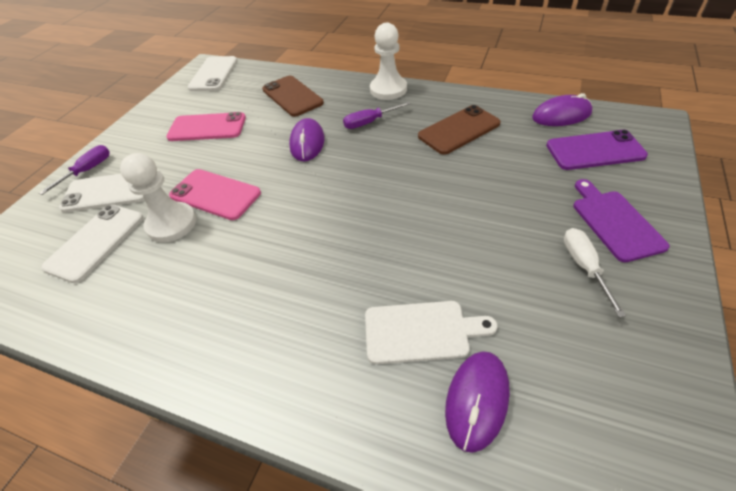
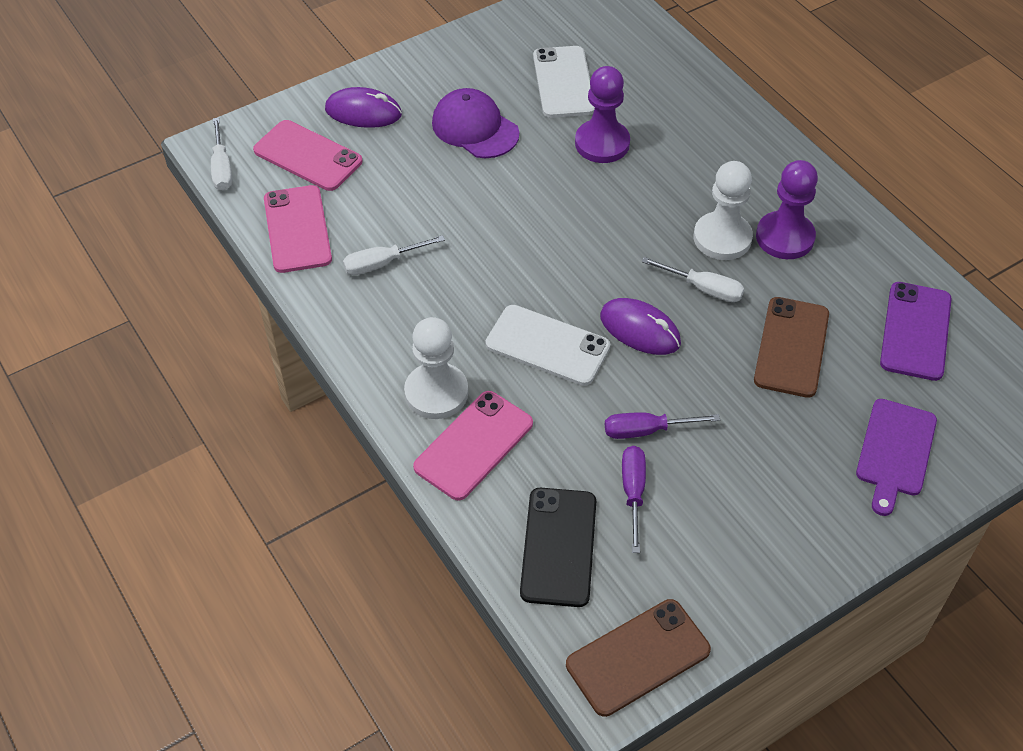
black phone: none = 0 -> [520,488,596,607] = 1
pink phone: [166,112,246,141] [169,169,261,220] = 2 -> [253,120,362,191] [264,185,332,273] [413,391,533,501] = 3
purple cap: none = 0 -> [432,88,519,158] = 1
purple mouse: [289,118,324,162] [445,351,510,453] [532,93,593,126] = 3 -> [325,87,402,128] [600,298,681,355] = 2
purple pawn: none = 0 -> [575,66,630,163] [756,160,818,259] = 2
white cutting board: [365,301,498,364] = 1 -> none = 0
white phone: [41,205,144,283] [59,174,145,212] [188,56,237,91] = 3 -> [486,305,610,386] [533,46,595,118] = 2
white screwdriver: [564,228,626,317] = 1 -> [211,118,232,191] [343,235,445,275] [641,257,744,302] = 3

